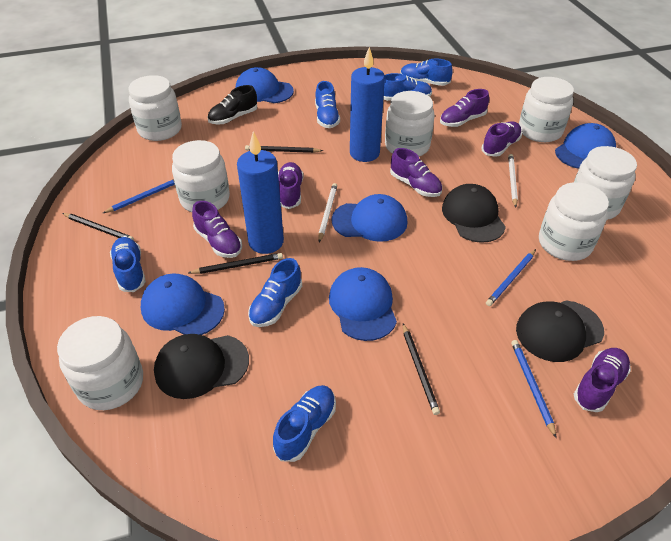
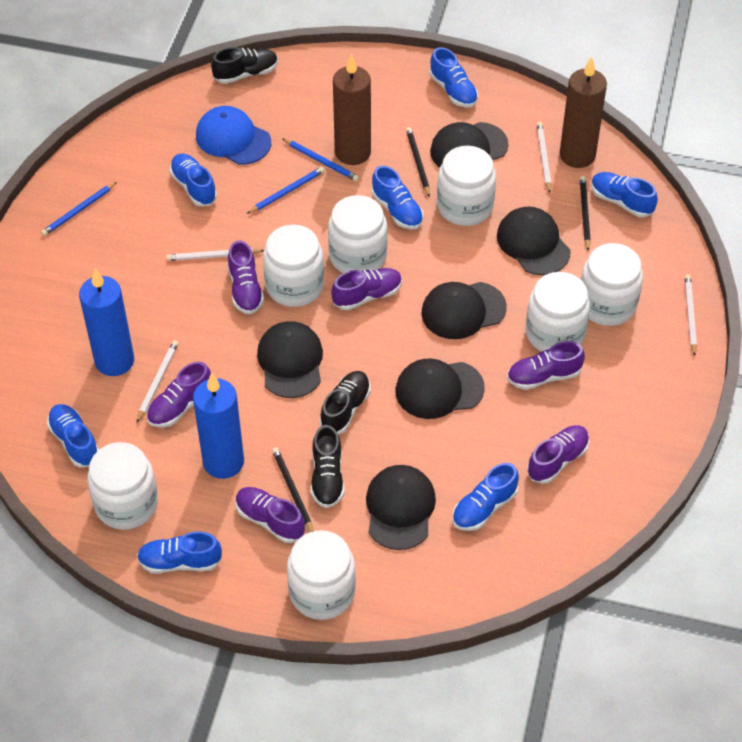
black cap: [154,334,249,399] [442,184,506,243] [516,300,604,362] = 3 -> [257,321,323,398] [366,465,436,550] [395,359,485,419] [421,282,507,339] [430,122,509,168] [497,206,571,275] = 6
black pencil: [62,213,134,240] [188,253,283,274] [245,145,323,153] [403,324,440,415] = 4 -> [272,447,313,532] [406,127,430,197] [580,176,591,251] = 3
black shoe: [207,85,257,125] = 1 -> [211,47,278,84] [311,425,345,508] [320,371,371,434] = 3
blue cap: [141,274,225,335] [236,67,294,103] [329,267,397,341] [332,194,407,242] [555,123,616,169] = 5 -> [196,106,271,165] = 1
blue shoe: [110,237,146,292] [248,258,302,327] [273,385,336,462] [315,81,340,128] [383,73,432,101] [400,59,453,86] = 6 -> [47,404,99,467] [137,531,222,574] [169,153,217,206] [372,166,423,229] [430,47,478,108] [452,463,519,531] [591,172,658,217] = 7
brown candle: none = 0 -> [333,54,371,165] [560,57,607,168] = 2
white pencil: [318,183,337,242] [508,154,518,208] = 2 -> [137,340,179,422] [166,248,264,261] [537,122,551,193] [685,274,697,356] = 4

